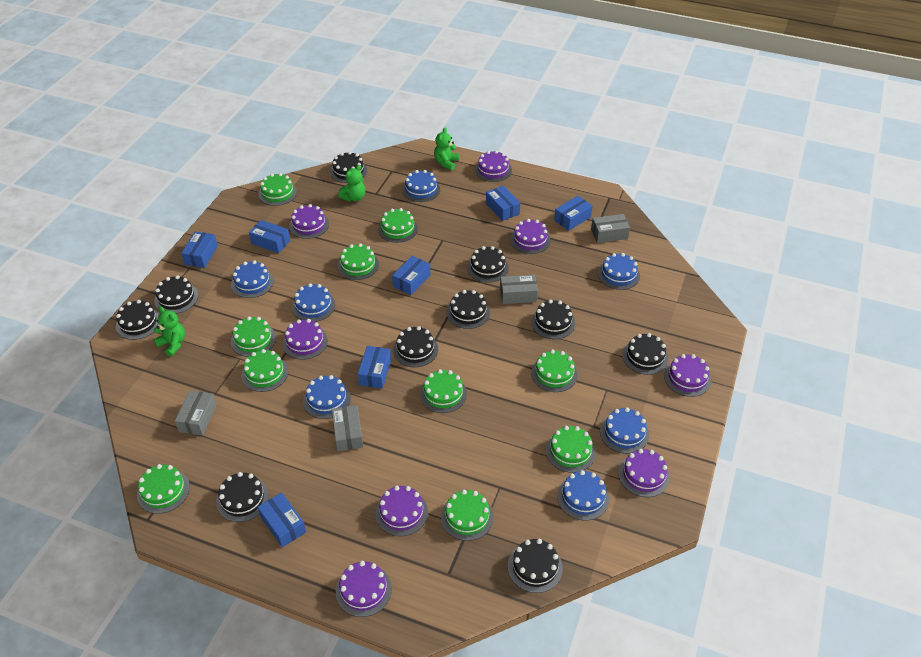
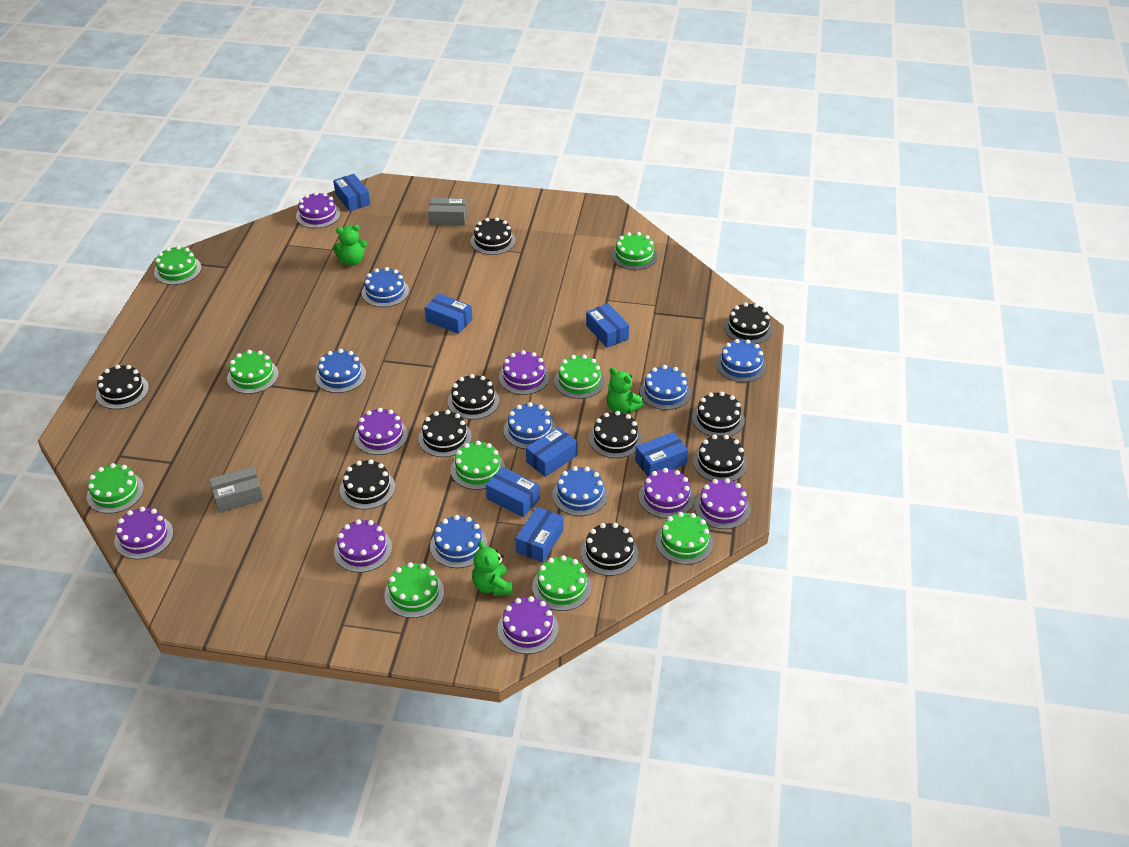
green cake: [137,464,190,514] [231,316,276,357] [242,349,288,392] [258,173,297,206] [337,243,379,280] [378,208,418,243] [420,369,467,413] [441,489,494,541] [531,349,578,392] [546,426,596,473] = 10 -> [87,463,144,514] [154,246,201,285] [227,350,279,394] [384,562,444,618] [451,441,505,490] [532,555,592,611] [554,355,605,399] [612,232,657,270] [656,512,713,565] = 9
grey box: [175,390,217,436] [332,405,363,451] [500,275,538,304] [591,214,630,243] = 4 -> [209,466,264,513] [428,198,467,226] = 2

